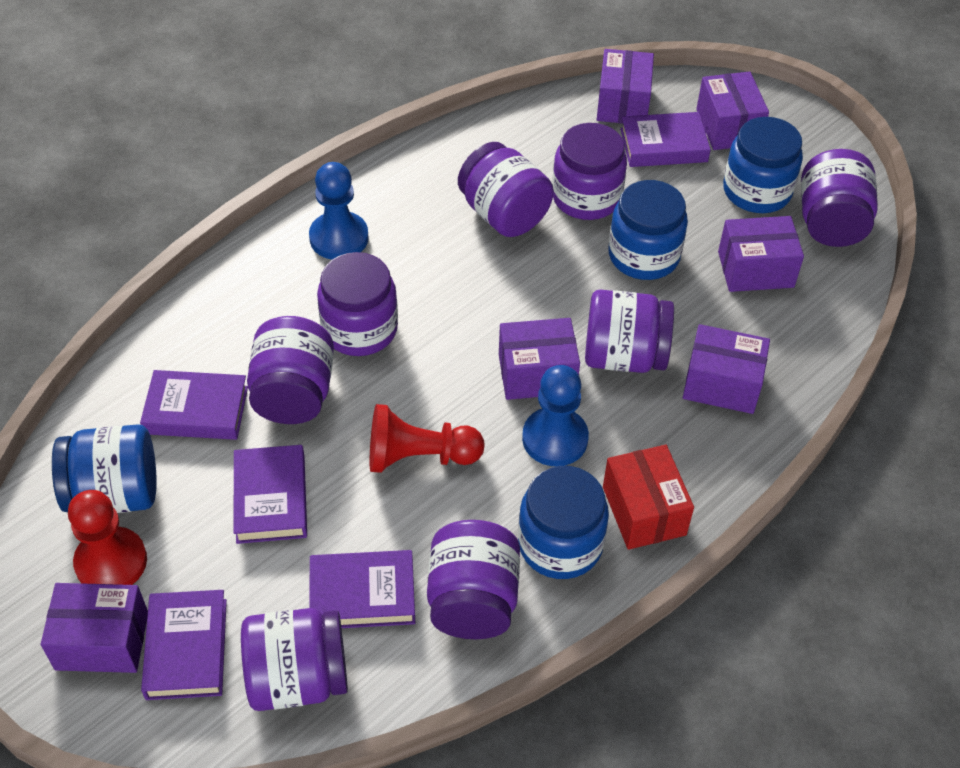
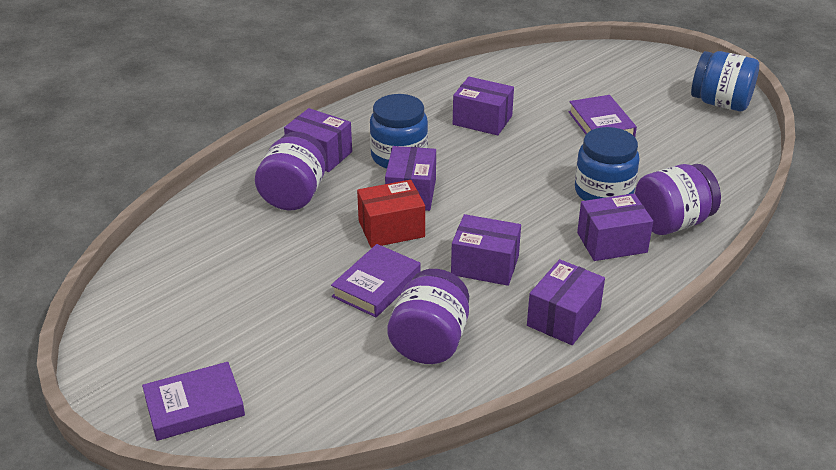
blue jar: [52,424,157,513] [518,466,609,579] [608,180,688,280] [723,117,803,213] = 4 -> [370,94,428,169] [575,127,640,201] [691,51,759,111] = 3
blue pawn: [309,162,369,260] [522,365,589,466] = 2 -> none = 0
purple book: [140,370,248,440] [141,590,227,700] [234,445,307,544] [309,550,415,628] [620,112,711,167] = 5 -> [142,362,245,441] [331,244,421,317] [568,95,637,137] = 3
purple jar: [241,608,348,711] [247,316,334,424] [317,252,398,356] [427,520,520,639] [458,142,554,237] [552,123,627,220] [585,290,674,373] [801,149,878,247] = 8 -> [255,132,326,210] [387,269,469,364] [635,164,721,235] = 3
red pawn: [68,490,147,585] [370,404,484,473] = 2 -> none = 0

